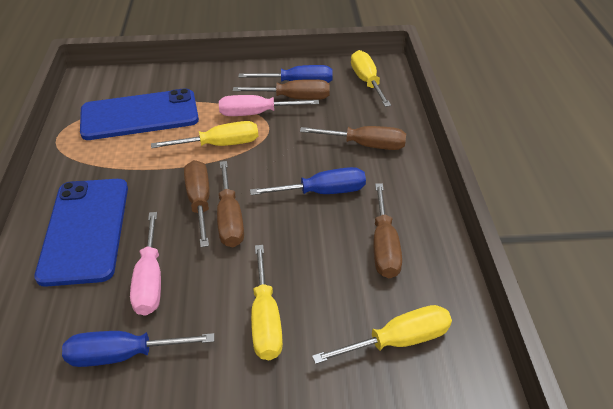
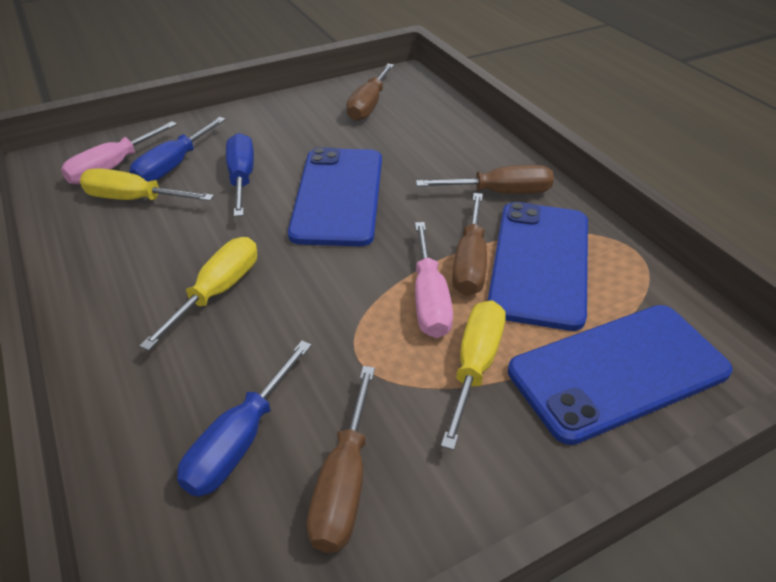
blue phone: [34,179,128,287] [80,88,199,140] = 2 -> [288,147,382,246] [488,202,588,331] [508,305,733,445] = 3
brown screwdriver: [184,160,210,247] [217,161,244,247] [233,79,330,100] [300,126,406,150] [374,183,402,278] = 5 -> [307,366,375,553] [346,64,394,121] [416,165,554,194] [452,193,487,296] = 4
yellow screwdriver: [151,121,258,148] [251,245,283,360] [312,305,452,364] [351,50,391,107] = 4 -> [80,168,214,201] [139,237,257,351] [441,300,505,450] = 3

